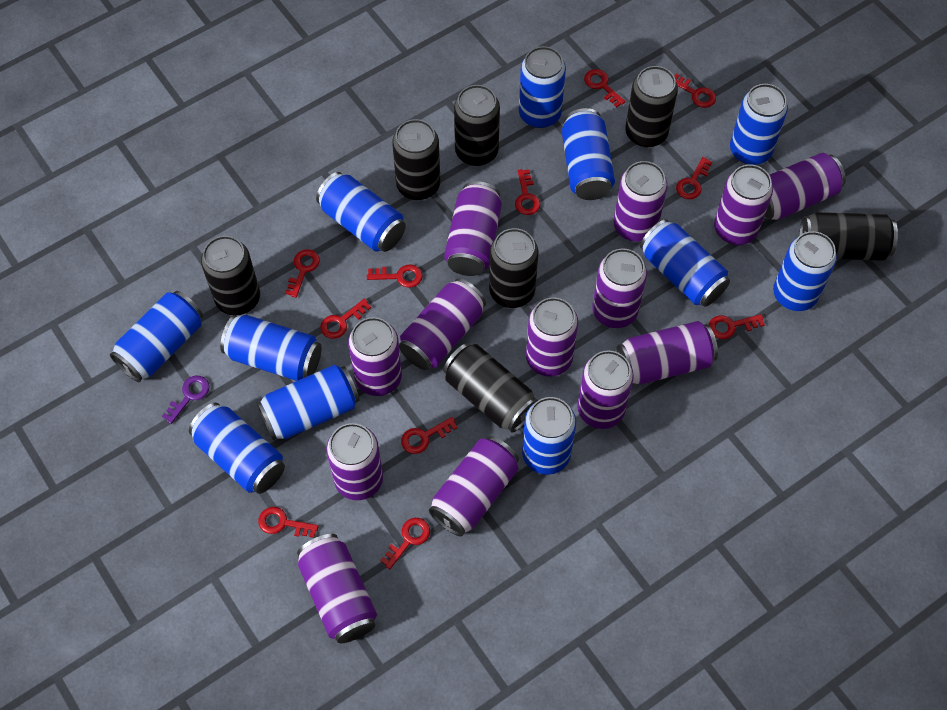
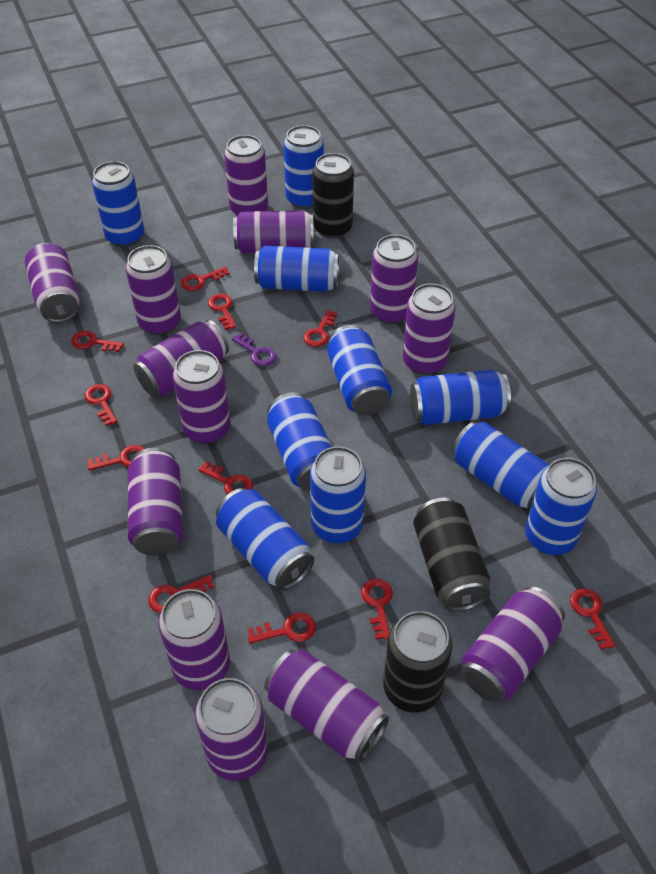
black can: [201,236,260,315] [392,119,440,200] [443,343,538,433] [454,85,500,166] [489,228,538,308] [625,66,678,147] [799,212,898,261] = 7 -> [312,153,354,238] [383,611,452,713] [413,498,490,611] = 3
blue can: [110,291,203,382] [189,403,285,494] [220,315,322,381] [257,365,360,440] [316,172,406,252] [519,46,566,128] [522,397,576,475] [562,108,615,200] [640,219,730,307] [730,84,788,165] [773,231,837,311] = 11 -> [92,161,144,247] [216,488,314,590] [254,246,339,292] [267,392,332,491] [283,125,324,209] [310,446,366,543] [327,325,392,416] [410,370,511,425] [452,422,549,509] [525,458,597,555] = 10

